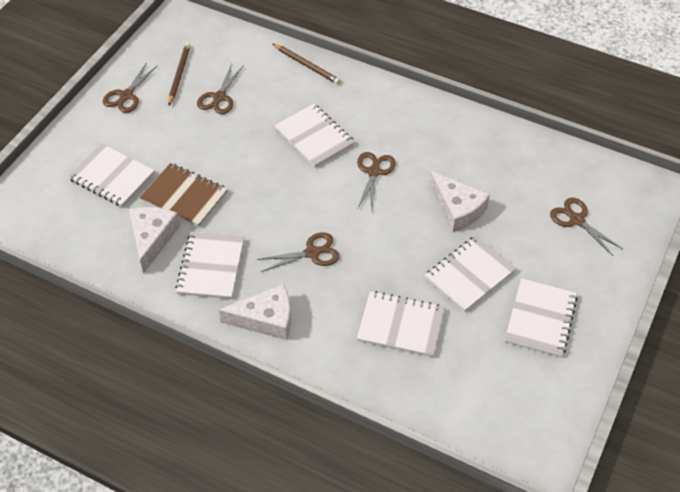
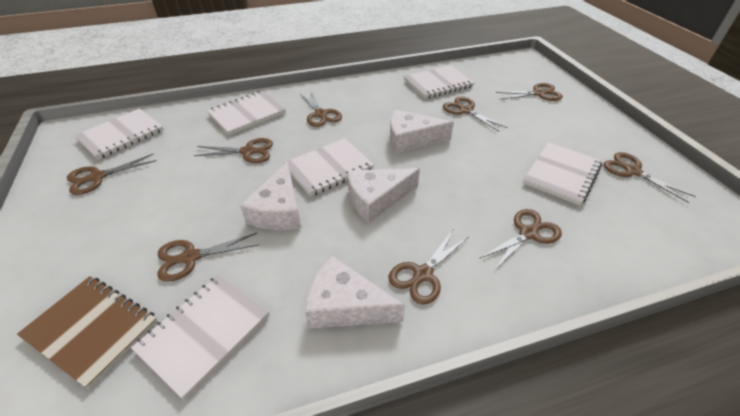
brown pencil: [168,43,191,105] [273,44,340,84] = 2 -> none = 0
brown scissors: [103,64,157,113] [197,64,244,114] [257,232,340,272] [357,152,396,212] [550,197,623,256] = 5 -> [67,154,156,195] [157,233,260,282] [194,138,273,163] [300,91,342,127] [389,230,468,305] [443,97,508,132] [479,209,562,271] [496,83,563,101] [603,152,695,203] = 9
white cheese: [129,207,180,274] [219,284,291,340] [429,171,490,232] = 3 -> [240,161,301,230] [305,256,405,328] [347,168,420,223] [390,109,454,153] = 4

